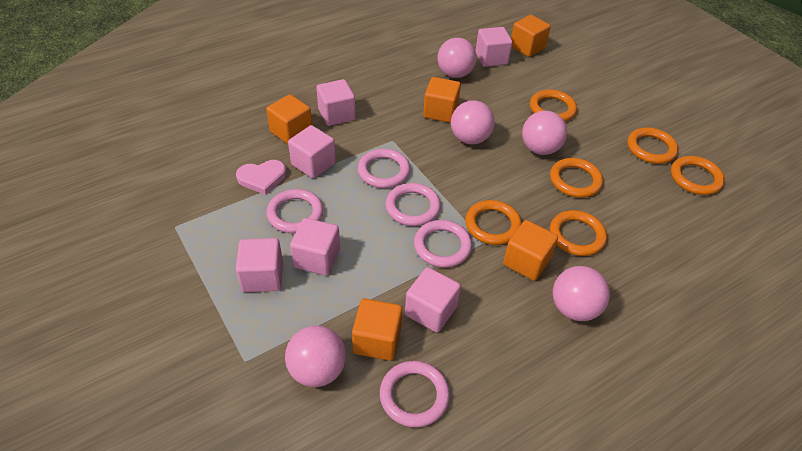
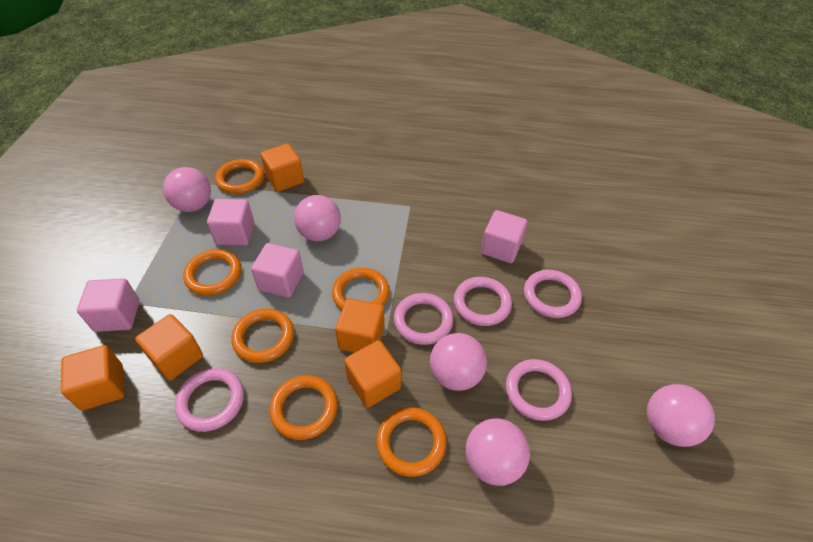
pink cube: [236,238,283,292] [288,125,336,179] [290,218,340,275] [316,79,356,126] [405,267,461,333] [475,27,513,67] = 6 -> [77,278,140,332] [207,199,254,245] [251,243,304,298] [481,210,527,263] = 4
pink heart: [236,160,286,195] = 1 -> none = 0

